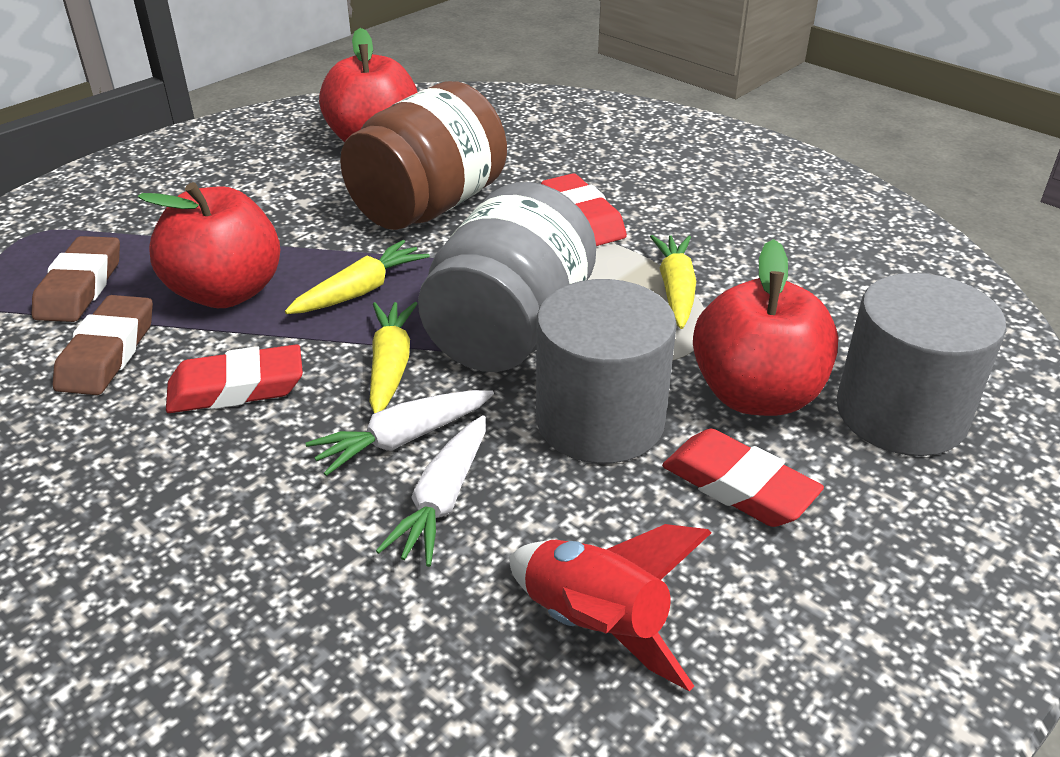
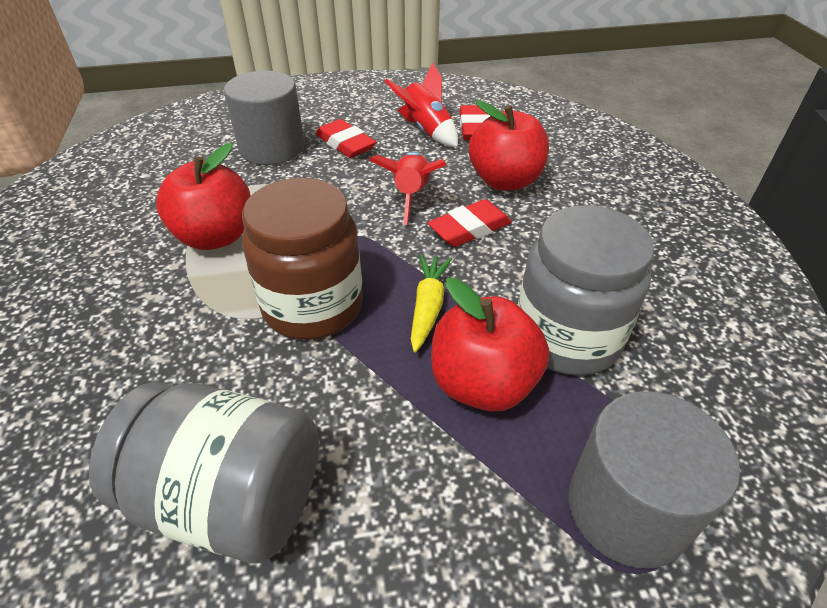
brown eraser: [32,236,120,322] [53,295,153,395] = 2 -> none = 0
grey jar: [418,182,596,372] = 1 -> [89,382,319,563] [518,205,654,376] = 2
red rocket: [509,524,712,691] = 1 -> [369,152,446,225] [385,63,458,147] = 2
white carrot: [305,390,494,476] [376,415,486,567] = 2 -> none = 0
yellow carrot: [285,240,430,314] [369,302,418,413] [650,235,696,329] = 3 -> [411,254,452,352] = 1

